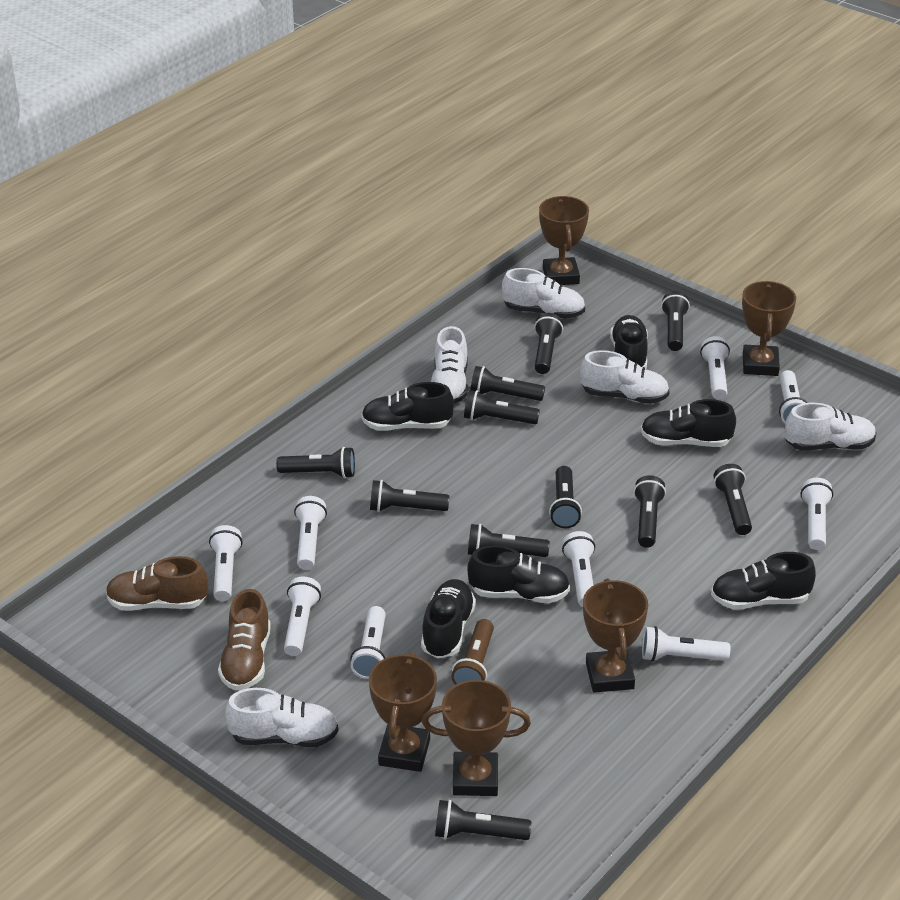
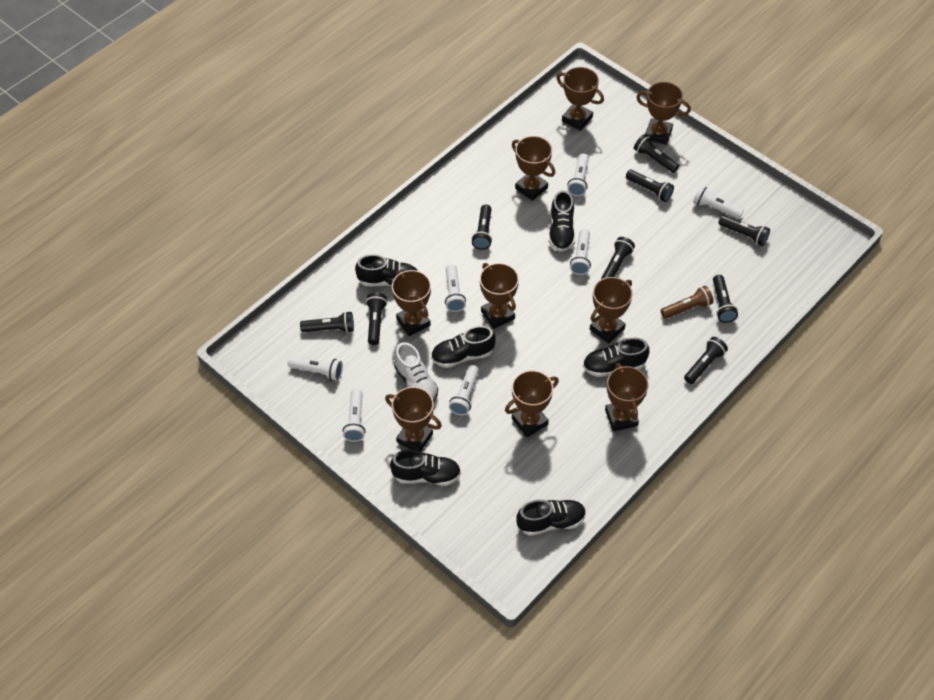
black flashlight: [276,447,355,478] [370,480,449,512] [435,800,531,840] [464,390,540,424] [468,524,550,557] [470,366,545,401] [534,313,563,374] [549,466,582,528] [634,475,666,548] [661,291,690,351] [713,464,752,535] = 11 -> [300,311,354,333] [366,292,387,345] [472,205,492,250] [601,237,635,279] [626,170,674,202] [634,134,679,173] [684,337,728,384] [713,275,738,323] [718,215,770,246] = 9
brown shoe: [106,556,208,611] [218,589,271,691] = 2 -> none = 0
brown trophy: [369,652,437,772] [422,680,531,796] [539,196,589,285] [583,578,648,693] [742,281,796,376] = 5 -> [385,387,442,452] [392,270,431,336] [480,263,519,329] [505,370,559,437] [512,136,555,201] [557,67,604,131] [590,277,633,343] [605,363,648,431] [636,82,691,145] = 9
white flashlight: [209,525,243,601] [284,577,321,656] [294,496,327,570] [350,606,386,679] [562,531,595,607] [642,626,730,662] [700,336,730,399] [779,370,808,423] [800,478,833,550] = 9 -> [288,356,343,381] [343,389,365,442] [445,264,466,312] [449,365,479,416] [567,153,589,196] [570,229,591,275] [693,186,744,219] = 7
white shoe: [225,688,339,747] [431,326,468,404] [502,268,585,319] [580,350,670,404] [785,403,877,451] = 5 -> [394,342,438,402] = 1

